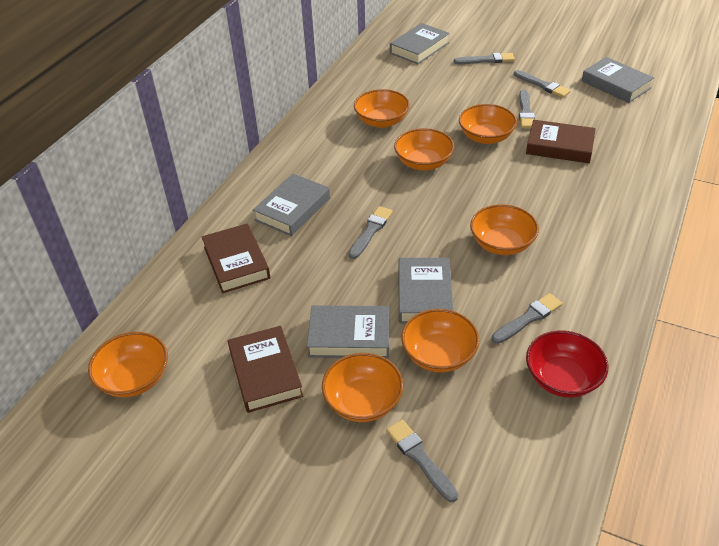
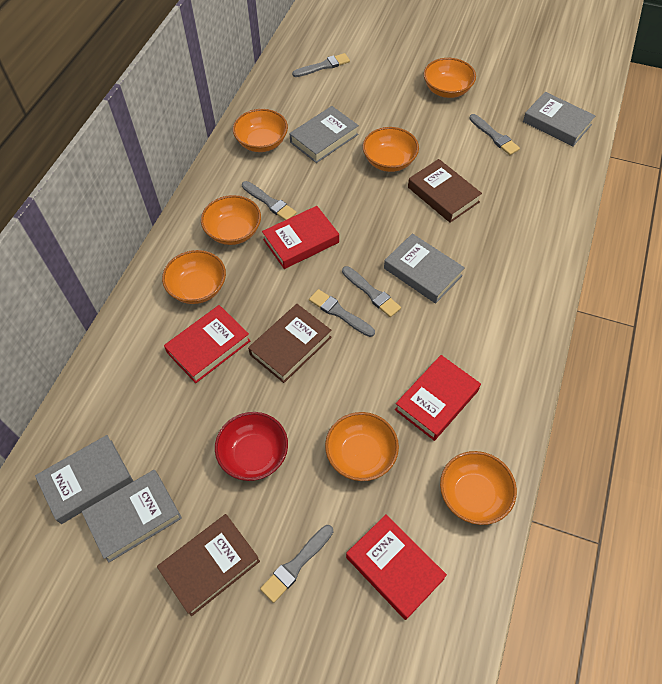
red book: none = 0 -> [164,305,250,383] [262,206,339,269] [346,514,447,620] [395,355,481,441] = 4

